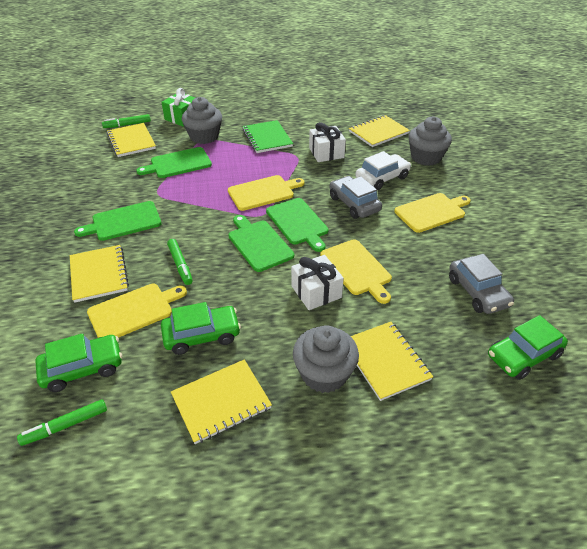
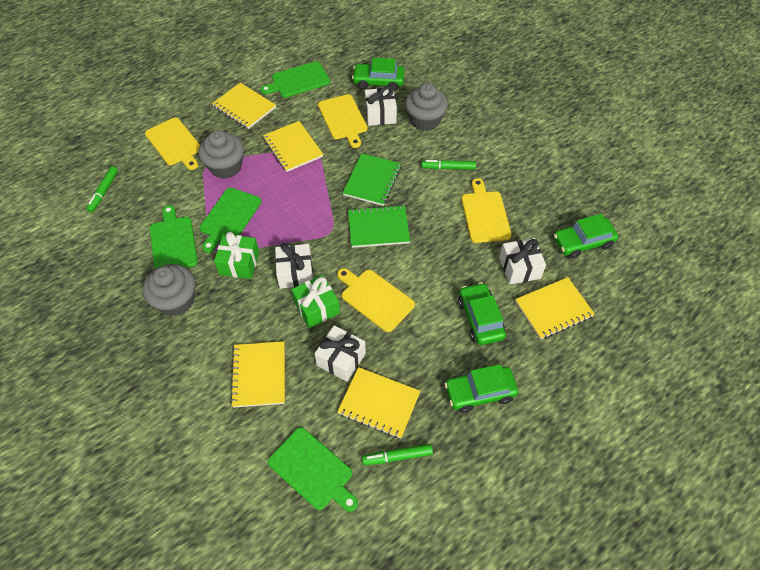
green car: [35,333,122,392] [161,302,241,355] [488,315,568,380] = 3 -> [352,58,404,91] [444,364,518,413] [458,282,506,345] [554,214,618,259] = 4
green gift: [162,88,195,127] = 1 -> [214,232,259,279] [291,275,340,328] = 2
green notebook: [242,120,293,153] = 1 -> [343,153,401,206] [348,205,410,248] = 2
grey car: [330,176,382,219] [449,254,514,314] = 2 -> none = 0
white car: [355,151,411,190] = 1 -> none = 0
white gift: [291,255,344,310] [309,122,346,162] = 2 -> [275,243,313,289] [315,325,366,382] [365,86,397,126] [499,238,546,285] = 4

